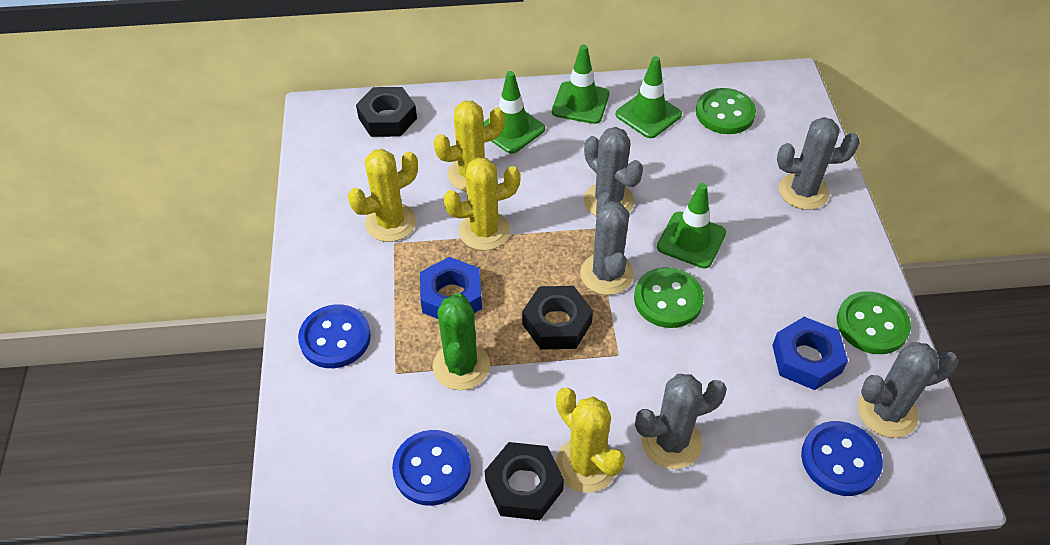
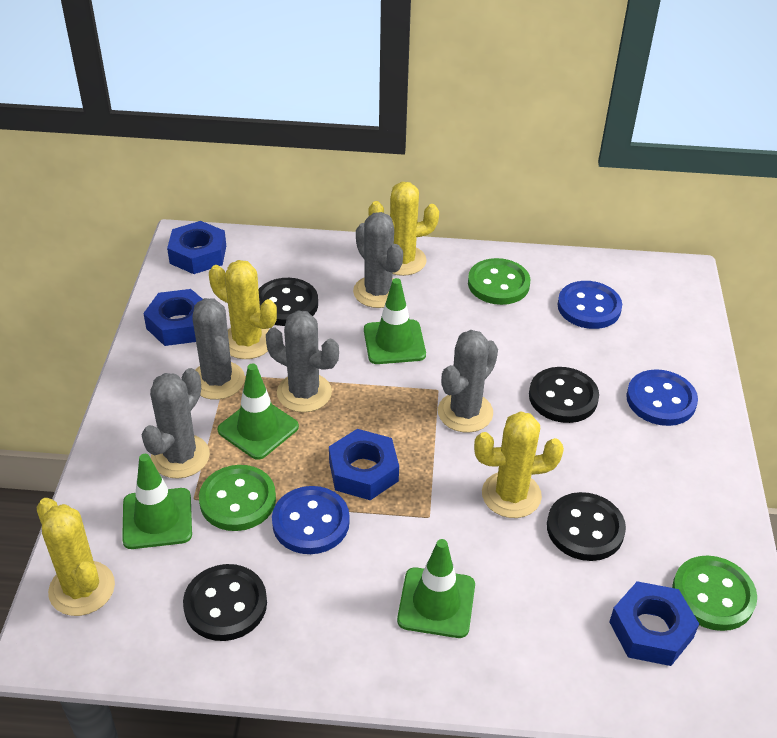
black button: none = 0 -> [183,564,267,641] [259,278,318,326] [529,367,599,423] [547,492,626,561] = 4
black nut: [356,87,417,137] [485,442,564,520] [522,286,593,349] = 3 -> none = 0
blue nut: [420,257,482,319] [772,317,848,390] = 2 -> [143,289,203,346] [167,221,226,274] [329,429,399,500] [609,581,699,666] = 4
green cactus: [433,293,490,390] = 1 -> none = 0

